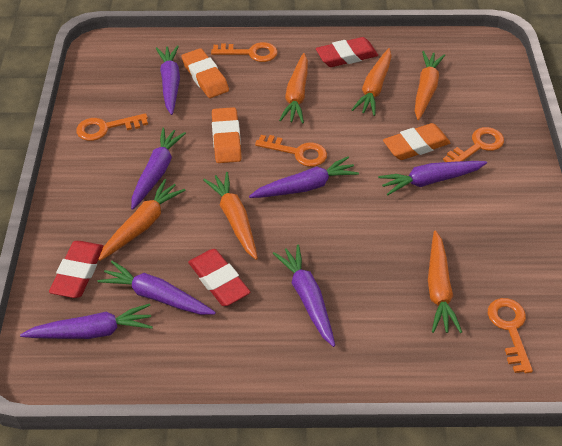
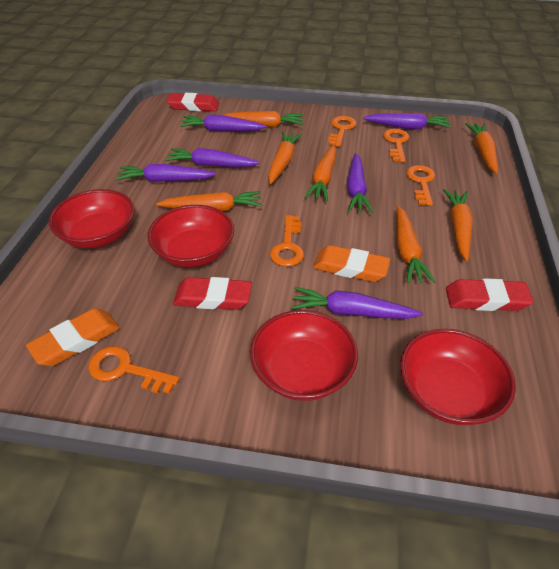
orange carrot: [98,179,185,261] [203,172,258,260] [279,53,308,124] [352,48,392,116] [415,51,445,120] [428,230,462,333] = 6 -> [156,191,262,211] [224,111,304,127] [268,132,302,184] [304,145,336,201] [396,206,435,284] [443,189,473,261] [465,123,498,174] = 7
orange eraser: [182,48,229,98] [212,107,242,163] [383,123,451,160] = 3 -> [26,308,120,366] [313,245,390,282] = 2
purple carrot: [20,303,153,339] [97,261,216,315] [131,128,186,210] [156,45,180,115] [249,156,359,198] [273,245,335,347] [378,161,487,196] = 7 -> [115,164,216,182] [165,148,260,167] [179,114,267,131] [291,287,423,319] [347,153,373,213] [363,113,451,130] = 6
red bowl: none = 0 -> [49,189,135,248] [148,205,234,267] [250,310,358,401] [400,329,516,426] = 4

